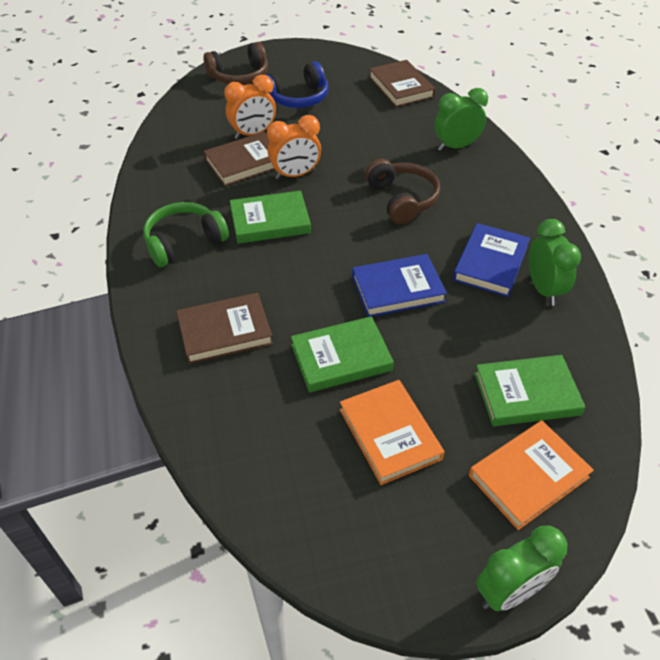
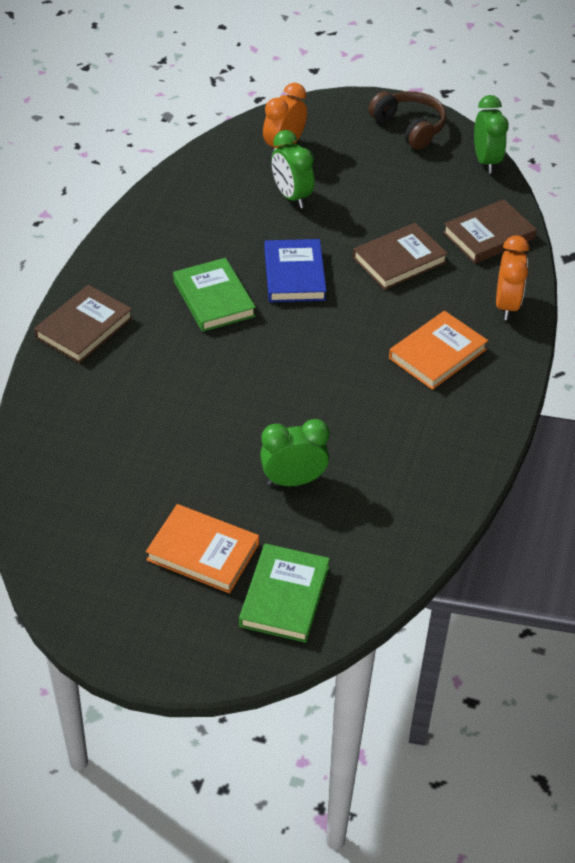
blue book: [352,254,447,317] [453,223,530,297] = 2 -> [264,239,326,302] = 1
blue headphones: [266,61,329,108] = 1 -> none = 0
brown headphones: [203,42,268,85] [365,159,440,224] = 2 -> [369,91,446,150] = 1
green book: [230,190,311,244] [291,316,394,392] [474,355,585,426] = 3 -> [173,258,256,332] [239,543,330,643] = 2
green headphones: [143,202,229,267] = 1 -> none = 0

